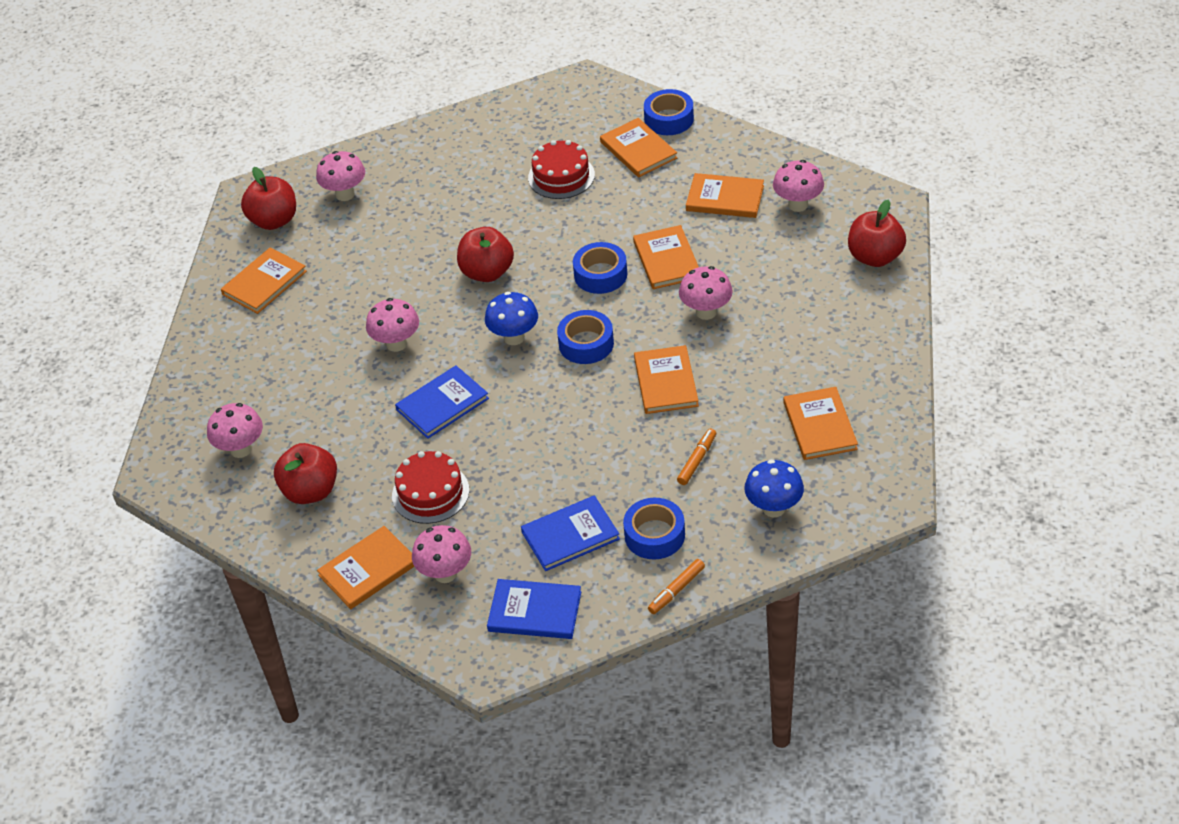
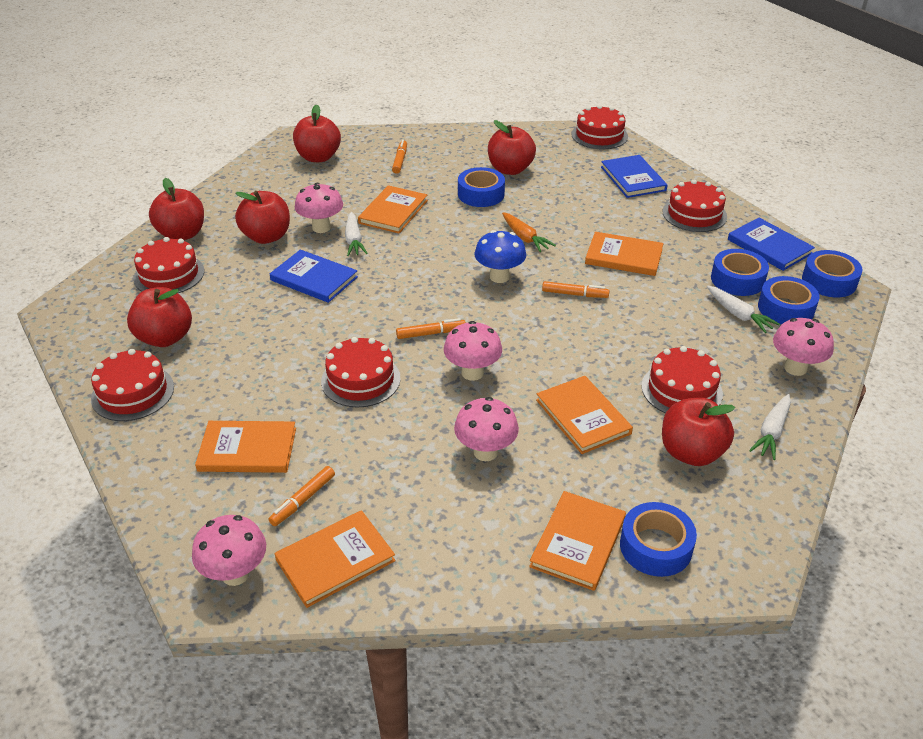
blue mushroom: [485,292,538,345] [744,460,804,517] = 2 -> [474,230,526,283] = 1
blue tape: [557,310,614,364] [573,242,627,294] [623,498,685,559] [644,89,694,135] = 4 -> [458,167,505,207] [620,502,697,577] [711,249,769,296] [758,276,820,325] [802,250,862,297] = 5
orange book: [221,247,307,314] [317,526,415,609] [600,118,677,177] [633,225,699,289] [634,345,699,414] [686,173,764,218] [784,387,858,460] = 7 -> [195,421,296,473] [274,510,396,608] [358,185,428,233] [529,491,626,591] [536,376,633,454] [585,232,664,276] = 6
orange carrot: none = 0 -> [502,213,556,252] = 1
orange marker: [648,559,705,614] [677,429,716,485] = 2 -> [268,466,335,526] [392,140,407,174] [396,318,466,339] [542,281,610,298] = 4
pink mushroom: [207,403,263,458] [316,151,365,201] [366,298,419,352] [412,525,471,583] [679,266,733,320] [773,160,824,212] = 6 -> [192,515,266,586] [295,183,343,233] [444,321,502,381] [454,397,519,461] [773,318,834,376] = 5
red apple: [241,167,296,230] [274,443,337,504] [457,227,514,282] [848,200,906,267] = 4 -> [127,287,192,347] [149,178,204,240] [235,191,290,244] [293,104,341,162] [488,120,536,175] [662,398,735,466] = 6
red cake: [392,451,469,524] [528,140,595,199] = 2 -> [91,349,174,421] [133,237,205,293] [321,337,401,408] [572,105,628,149] [642,346,723,413] [663,180,727,232] = 6
white carrot: none = 0 -> [345,212,368,256] [707,286,780,333] [749,394,791,460] = 3

